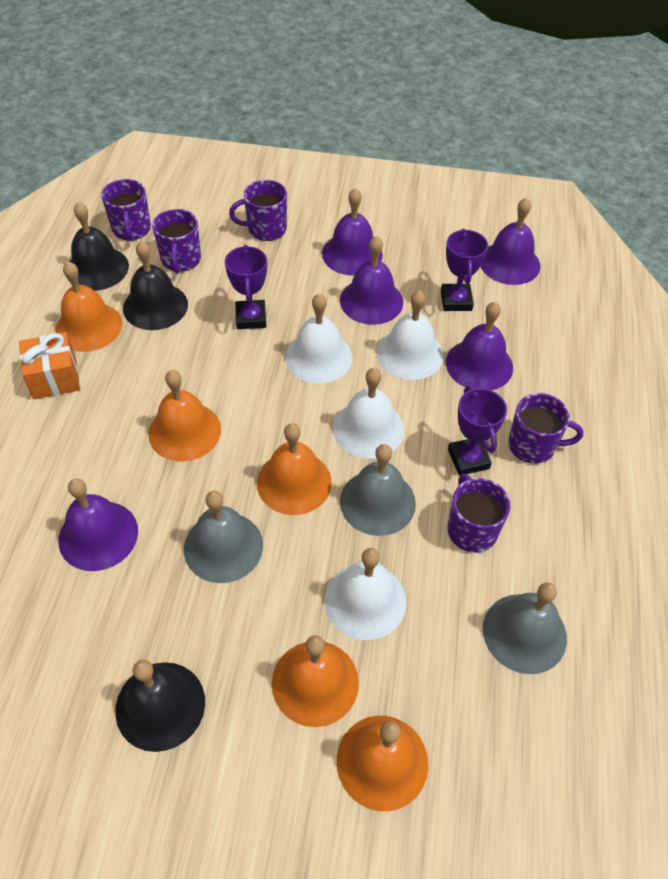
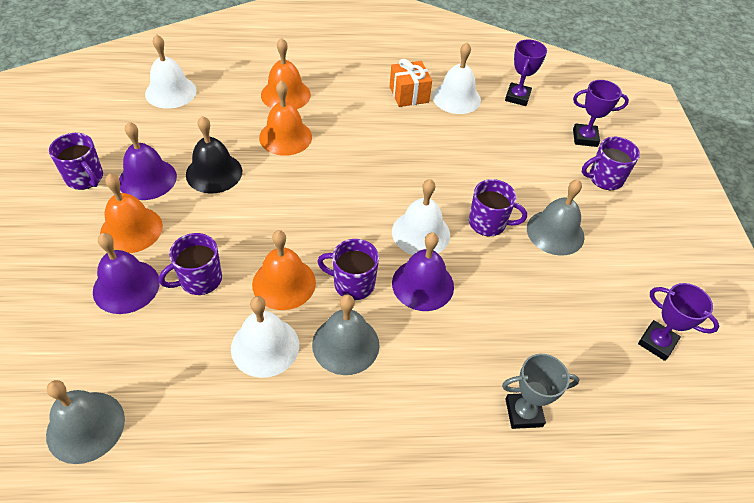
black bell: [68,202,129,291] [115,660,205,752] [123,241,188,330] = 3 -> [186,116,242,193] = 1
grey trophy: none = 0 -> [502,354,580,429] = 1
orange bell: [55,261,122,352] [148,370,221,461] [257,423,332,515] [272,635,359,727] [337,716,428,811] = 5 -> [100,173,163,253] [252,230,316,310] [259,80,312,156] [261,38,311,109] = 4
purple bell: [58,478,138,571] [322,188,383,275] [340,236,403,325] [446,302,513,390] [480,198,540,285] = 5 -> [93,233,160,314] [119,122,177,200] [392,232,454,311] = 3

